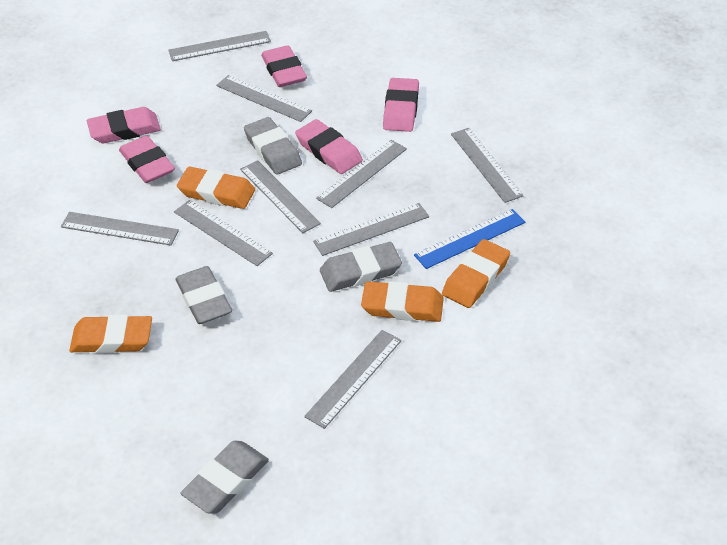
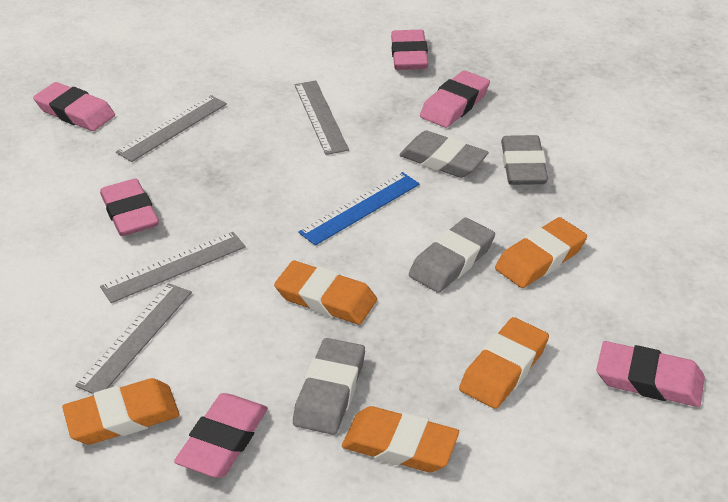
grey ruler: [61,212,179,246] [168,31,271,61] [174,200,273,266] [216,75,312,122] [240,160,321,233] [304,330,402,429] [313,203,429,256] [316,140,407,208] [451,128,524,203] = 9 -> [75,283,192,394] [100,232,246,303] [116,95,227,162] [295,81,349,155] = 4
orange eraser: [69,314,152,353] [177,167,255,209] [361,281,444,322] [442,239,510,308] = 4 -> [62,378,180,445] [274,260,377,325] [342,406,459,473] [459,317,549,409] [495,217,587,288] = 5
pink eraser: [86,107,161,143] [119,135,175,183] [261,45,307,87] [295,119,363,174] [383,78,419,132] = 5 -> [33,82,115,131] [100,178,159,236] [174,393,268,478] [391,30,428,70] [420,70,490,128] [596,341,705,407] = 6

